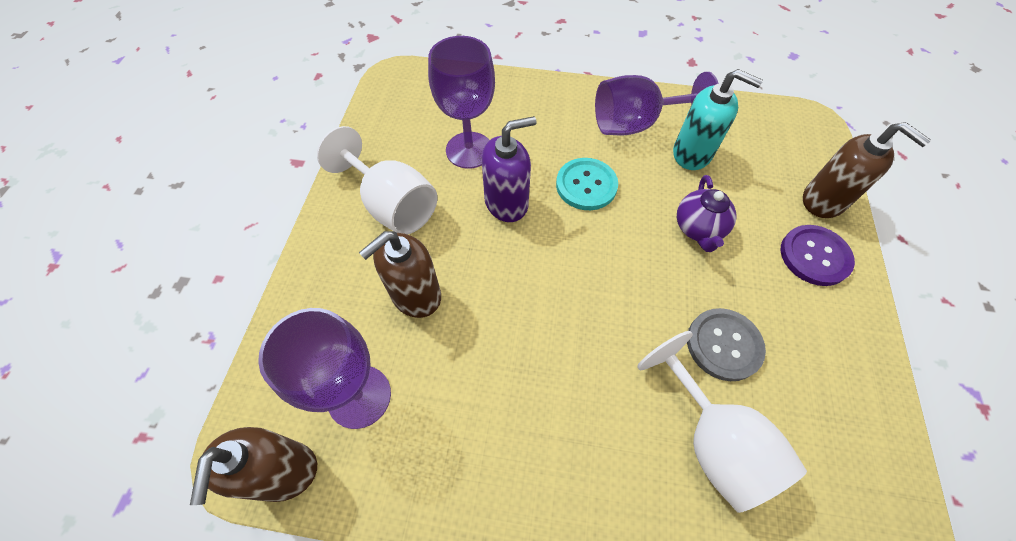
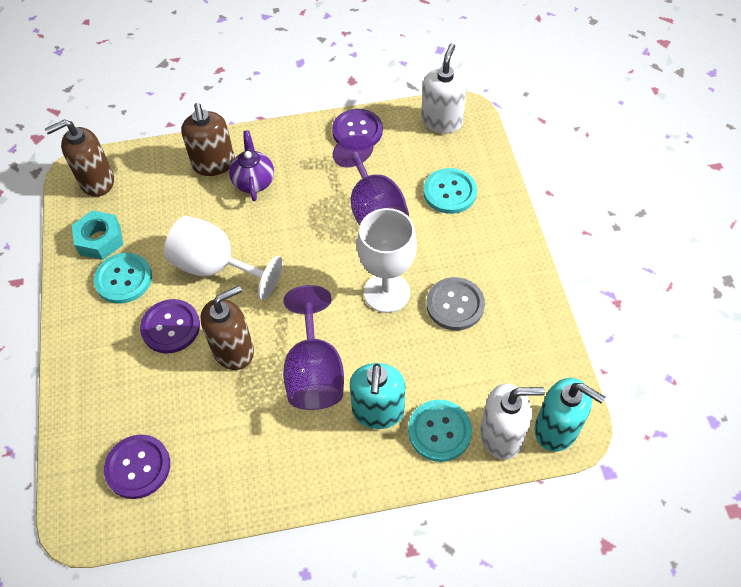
purple button: [781,225,855,286] = 1 -> [104,435,170,499] [140,299,200,354] [332,109,383,146] = 3
purple goblet: [258,308,391,429] [428,36,495,169] [595,72,719,135] = 3 -> [283,285,344,410] [332,134,409,226] = 2
purple soap dispenser: [482,116,537,222] = 1 -> none = 0
turquoise button: [556,158,618,210] = 1 -> [94,253,152,304] [408,400,472,462] [423,168,477,214] = 3
turquoise nut: none = 0 -> [72,210,123,260] = 1
turquoise soap dispenser: [673,69,763,170] = 1 -> [350,363,405,429] [535,378,605,452] = 2
white soap dispenser: none = 0 -> [421,43,467,133] [480,384,545,460] = 2

